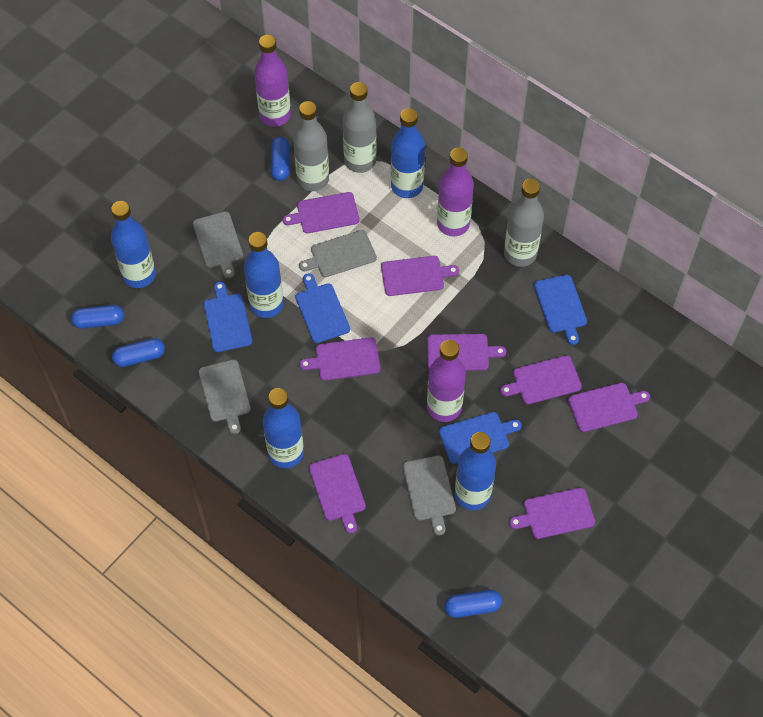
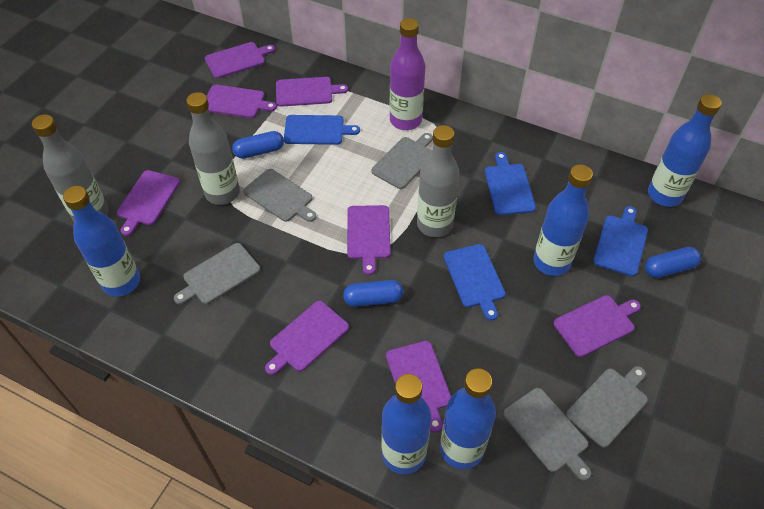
blue capsule: [71,305,124,329] [112,338,165,367] [271,137,290,181] [444,590,502,618] = 4 -> [232,131,284,159] [343,280,403,307] [645,247,701,278] = 3
grey cutting board: [193,211,243,278] [199,359,251,434] [299,230,377,277] [403,456,456,535] = 4 -> [174,243,260,304] [243,169,317,222] [371,133,433,189] [503,388,591,481] [566,366,648,448] = 5
purple bottle: [254,35,291,127] [427,340,466,422] [437,147,474,236] = 3 -> [390,18,425,130] = 1

